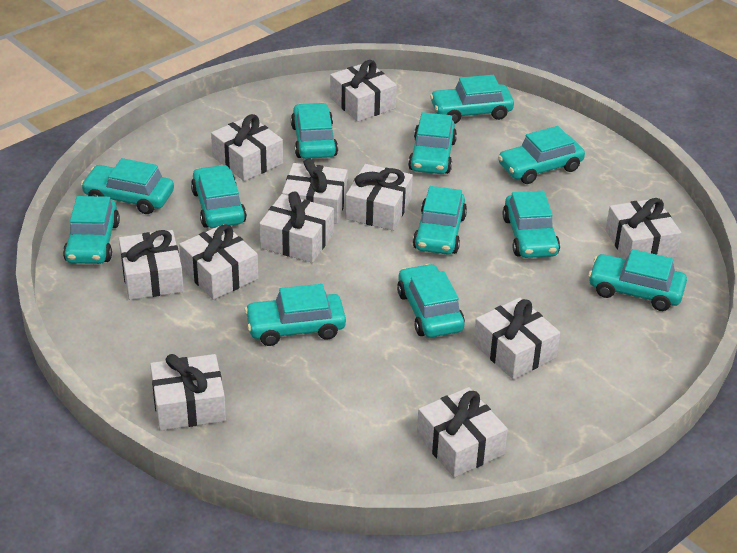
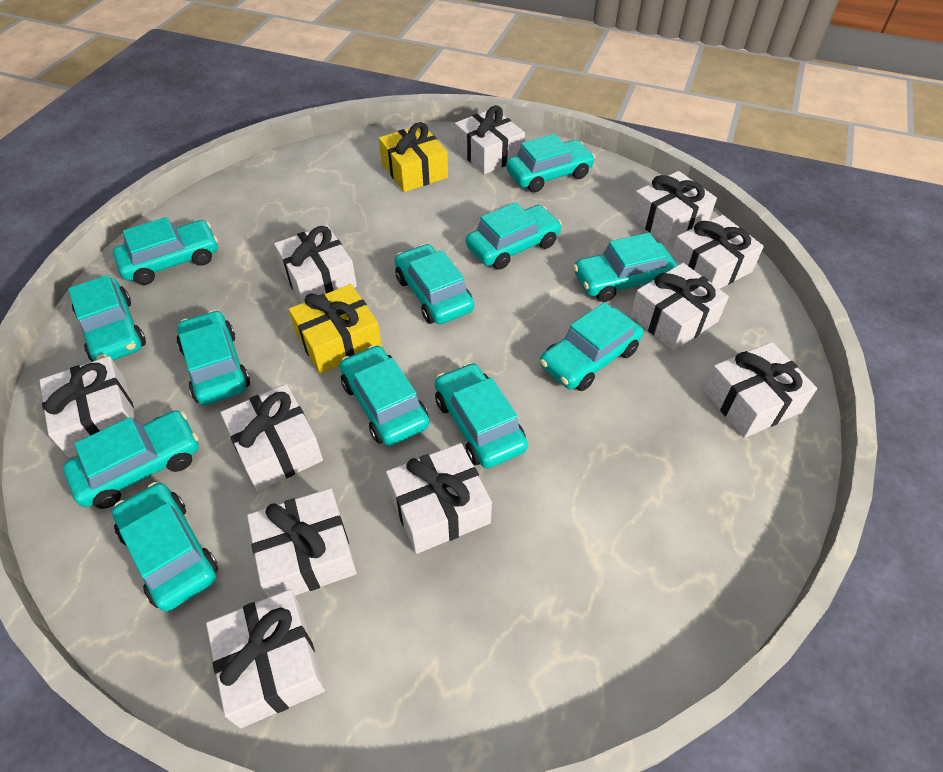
yellow gift: none = 0 -> [289,284,382,374] [379,122,448,192] = 2

